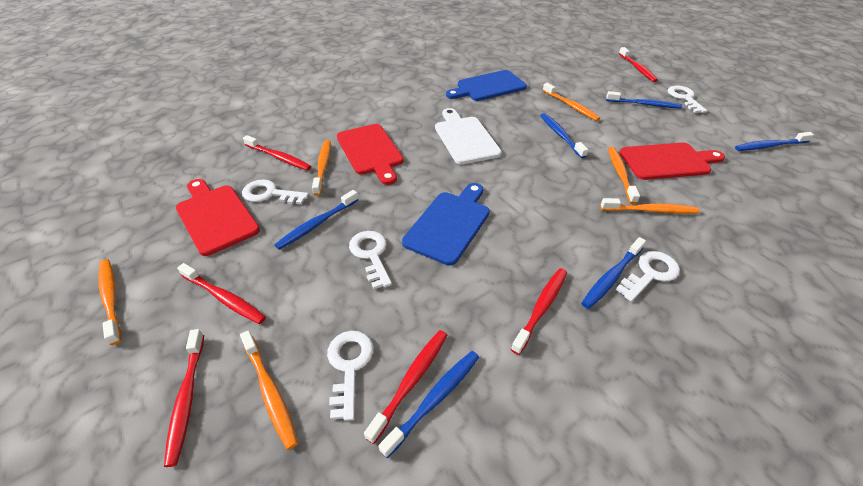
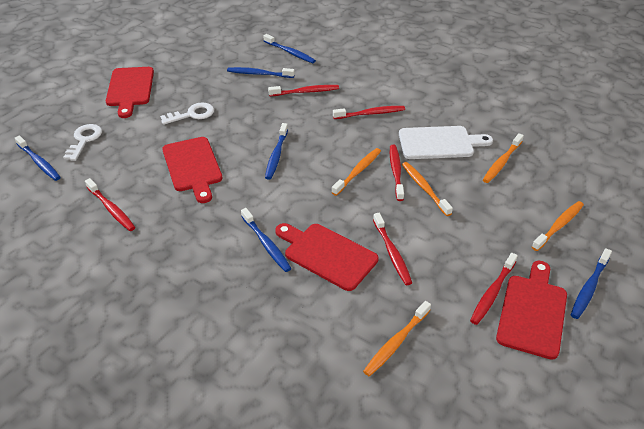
blue cutting board: [402,183,490,266] [446,70,527,101] = 2 -> none = 0
orange toothbrush: [98,259,121,345] [240,330,298,450] [312,140,331,196] [543,83,600,121] [600,198,700,214] [608,147,640,204] = 6 -> [331,148,381,196] [363,301,431,376] [402,162,453,216] [483,133,524,183] [532,201,584,251] = 5
red cutting board: [176,179,260,256] [337,124,404,185] [619,143,725,180] = 3 -> [106,67,154,118] [162,137,223,203] [275,223,379,291] [496,261,567,360] = 4
white key: [242,179,309,205] [327,331,373,421] [349,231,392,289] [616,251,680,302] [668,86,707,113] = 5 -> [63,124,102,161] [160,102,214,125] = 2

